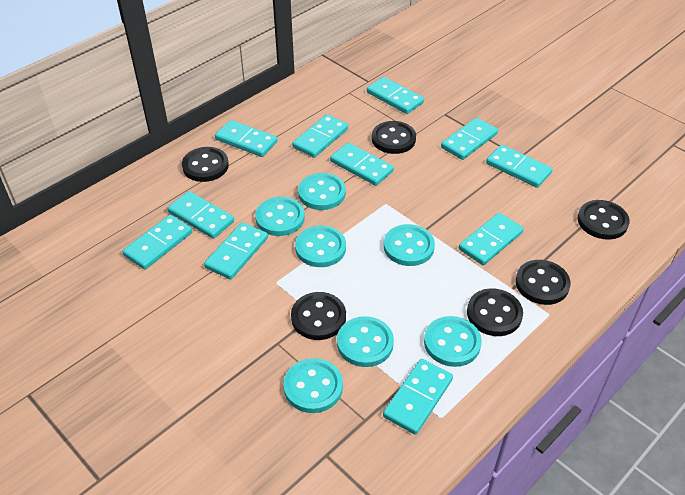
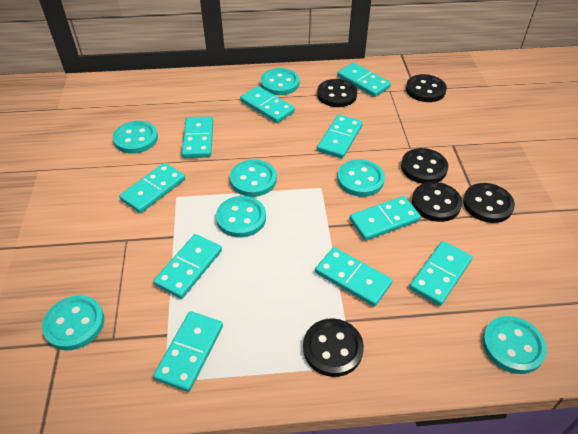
turquoise domino: [122,215,192,270] [168,191,234,239] [204,222,268,280] [215,120,277,157] [292,114,348,158] [330,143,394,186] [367,77,424,114] [383,359,453,435] [441,117,498,160] [459,213,524,265] [486,145,553,188] = 11 -> [119,163,185,213] [153,234,222,299] [153,311,223,392] [182,117,213,158] [240,86,295,123] [315,247,392,307] [317,115,363,159] [337,63,391,97] [350,196,421,241] [409,241,472,306] = 10

